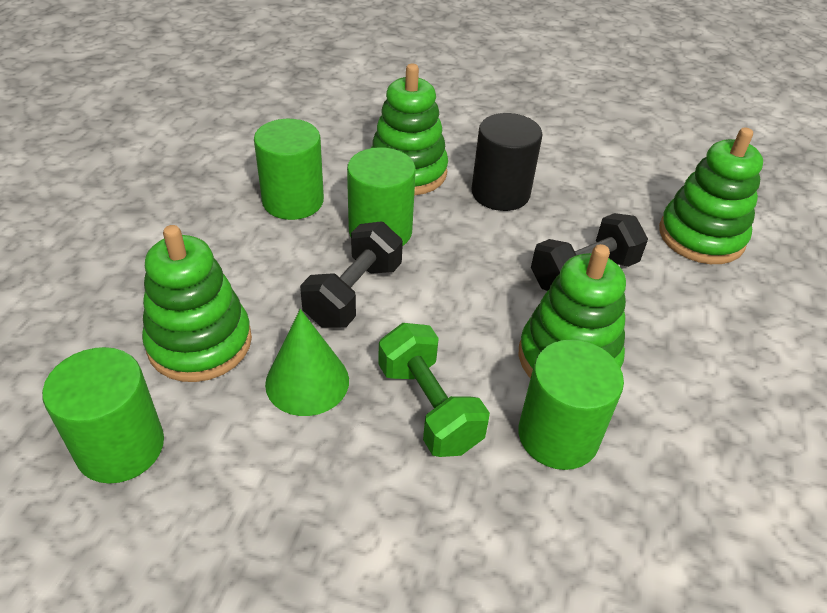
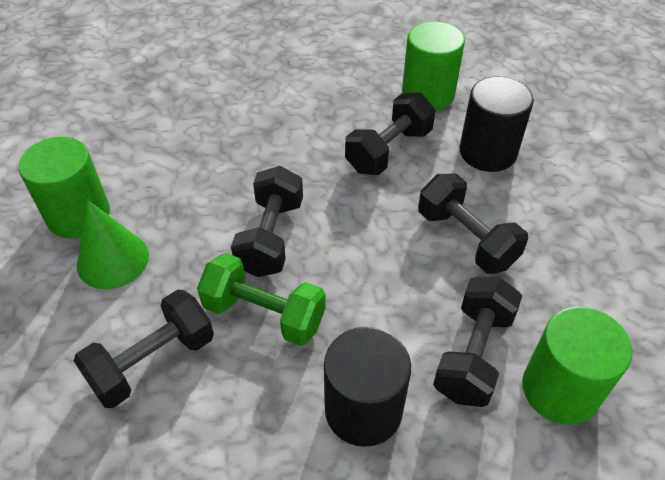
black cylinder: [471,113,542,211] = 1 -> [324,327,411,447] [459,77,534,172] = 2
black dumbbell: [300,222,403,327] [531,213,648,291] = 2 -> [74,289,214,408] [231,166,303,277] [345,92,435,175] [418,173,528,274] [433,277,522,407] = 5
green cylinder: [42,347,164,484] [254,119,324,220] [347,147,416,246] [518,339,624,470] = 4 -> [18,137,110,238] [402,21,465,110] [522,307,632,425] = 3
green stacking toy: [142,225,252,382] [371,64,448,195] [519,244,626,379] [659,127,763,264] = 4 -> none = 0

